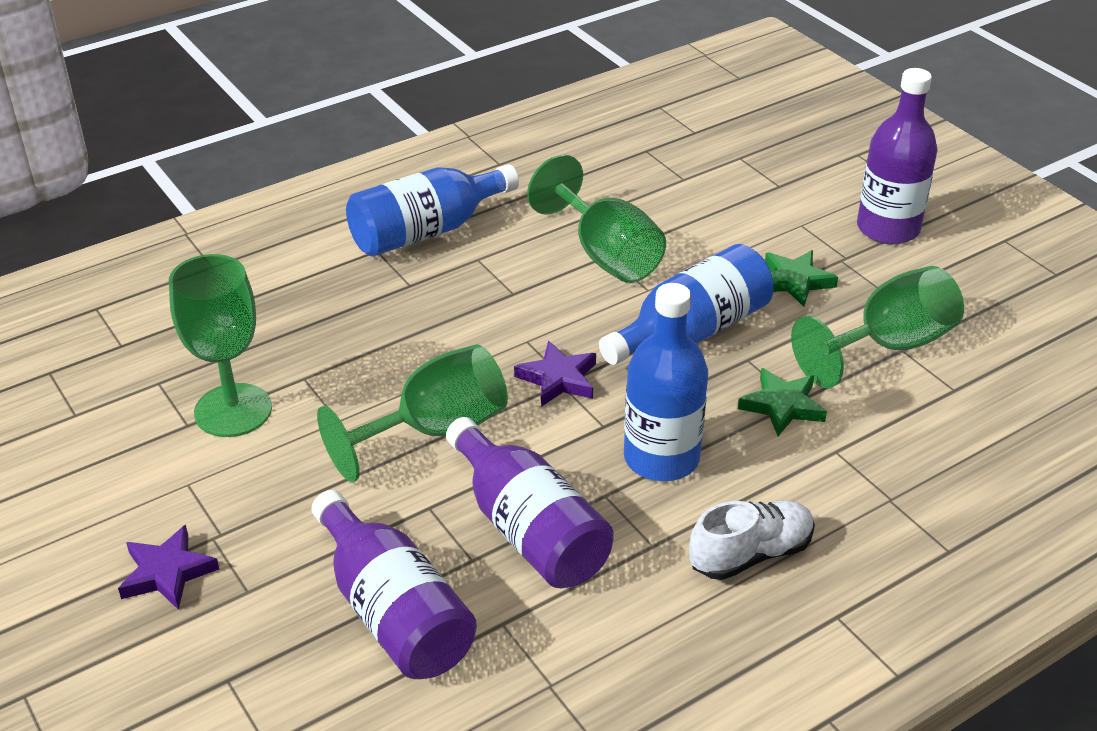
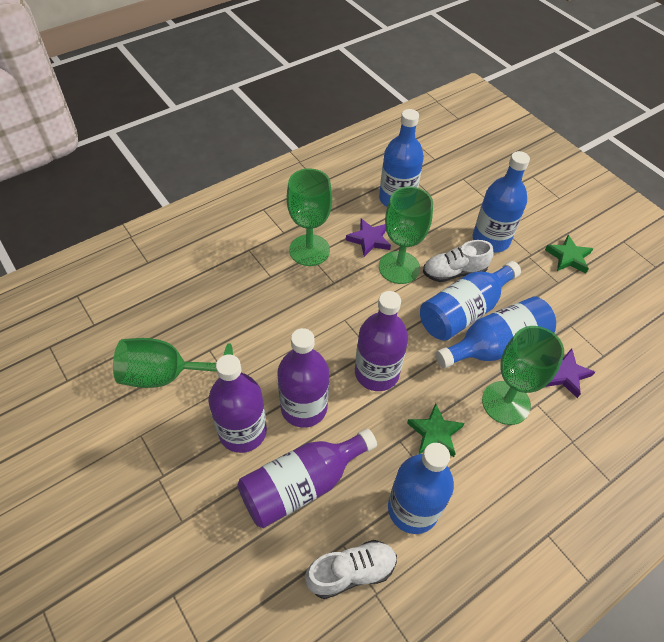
blue bottle: [346,164,519,257] [599,244,773,365] [624,283,708,481] = 3 -> [379,109,424,207] [388,443,454,534] [420,261,521,341] [436,296,556,368] [473,151,530,253] = 5
purple bottle: [311,490,477,679] [446,417,614,588] [857,68,938,244] = 3 -> [208,355,267,453] [237,429,377,528] [277,328,329,428] [355,291,408,391] = 4
white shoe: [689,500,815,580] = 1 -> [305,540,397,599] [423,240,494,282] = 2

